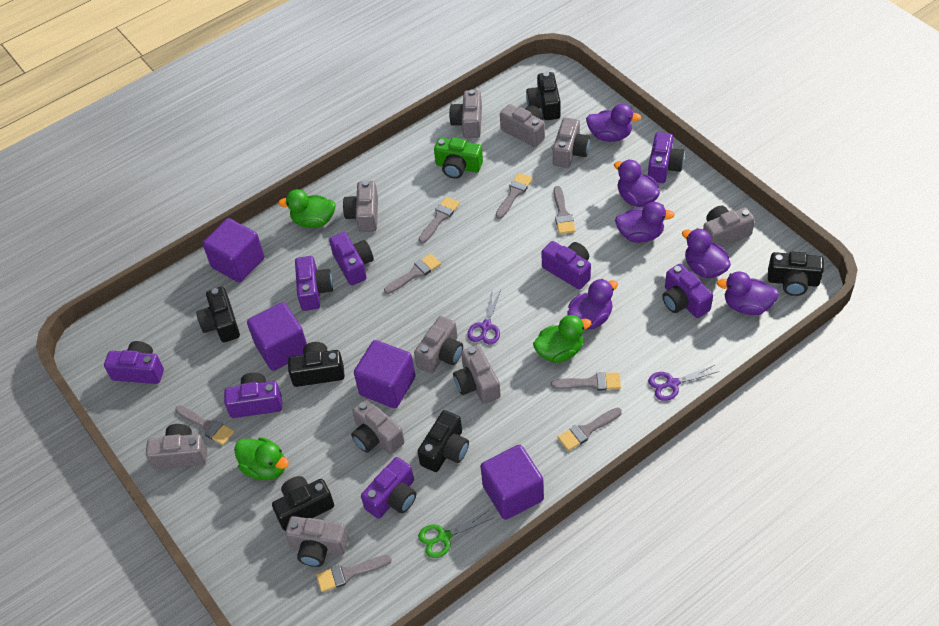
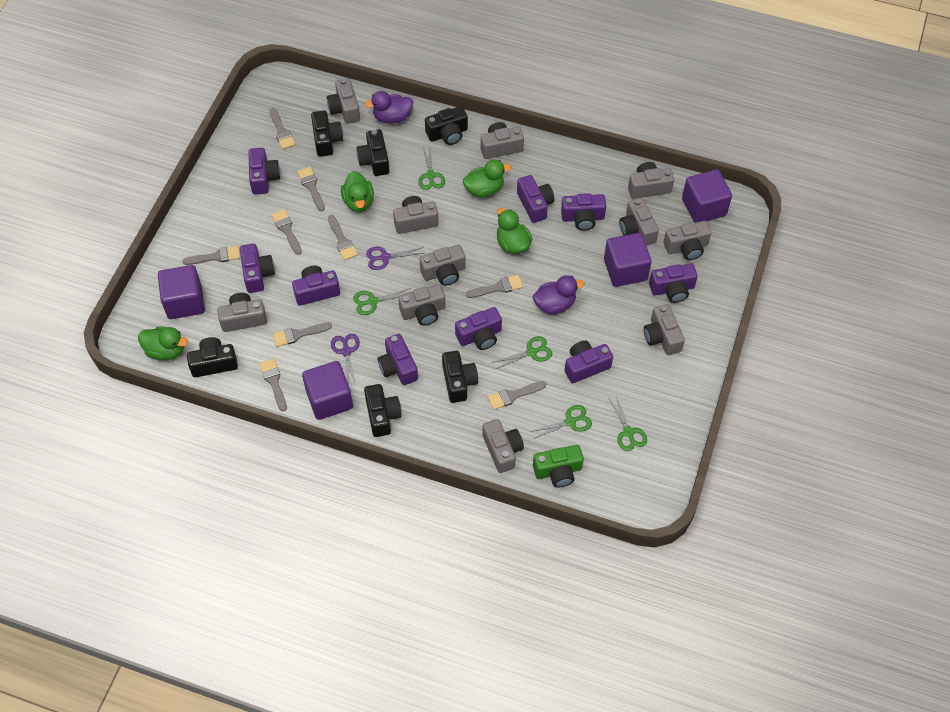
green duck: [234,437,289,480] [278,189,336,228] [533,315,592,363] = 3 -> [138,327,188,360] [341,171,374,212] [463,159,511,198] [497,208,532,254] = 4
green scissors: [418,511,493,558] = 1 -> [353,288,411,315] [418,147,445,190] [492,336,552,369] [530,405,592,439] [608,396,647,451] = 5
grey brush: [175,405,234,445] [316,555,392,592] [384,254,441,294] [419,197,460,244] [496,173,533,219] [551,372,621,391] [554,186,575,234] [558,408,622,451] = 8 -> [182,246,240,265] [259,358,287,411] [269,108,296,149] [271,209,302,255] [273,322,332,347] [297,167,325,211] [328,215,358,260] [466,275,523,298] [487,381,546,410] = 9
grey camera: [146,424,207,470] [285,516,349,567] [343,181,378,232] [351,399,405,454] [414,316,463,373] [449,90,482,138] [453,345,501,404] [500,104,545,147] [553,118,590,168] [703,206,755,247] = 10 -> [217,293,267,332] [327,78,360,124] [393,196,439,234] [398,284,446,325] [419,245,465,286] [481,122,524,159] [482,419,524,473] [620,198,659,245] [628,162,674,199] [644,304,685,355] [664,221,711,260] = 11
purple camera: [104,341,164,384] [224,372,282,418] [295,256,333,311] [329,232,374,285] [361,457,416,519] [541,241,591,289] [648,132,685,183] [662,264,713,318] = 8 -> [240,243,275,293] [248,148,280,195] [292,266,340,306] [377,334,418,385] [455,307,502,350] [517,175,554,223] [561,193,606,231] [565,340,613,383] [649,263,698,303] = 9
purple duck: [567,279,618,329] [586,104,641,142] [614,159,660,207] [615,202,675,243] [682,228,731,278] [717,272,779,315] = 6 -> [365,91,413,124] [533,275,584,314] = 2

